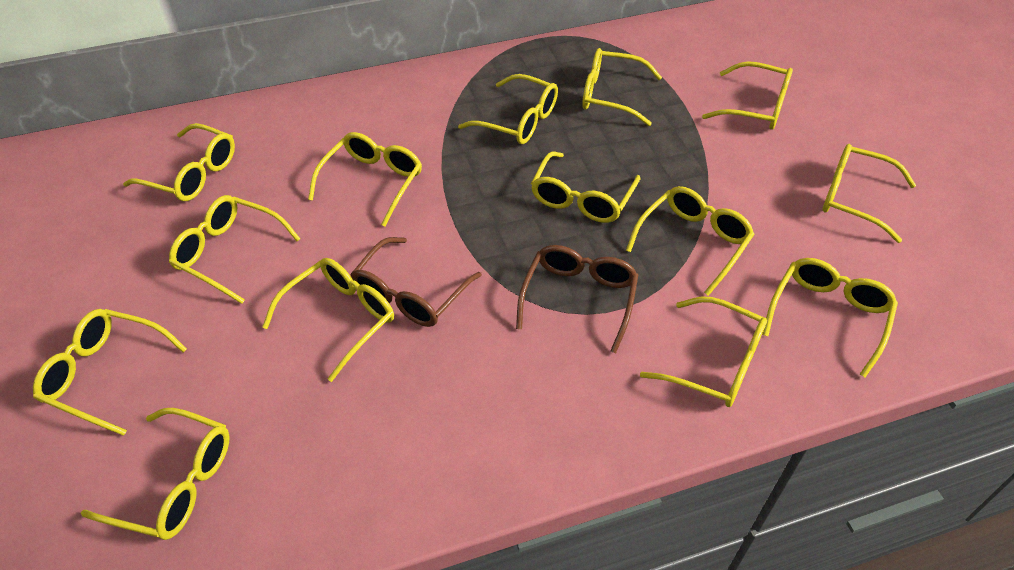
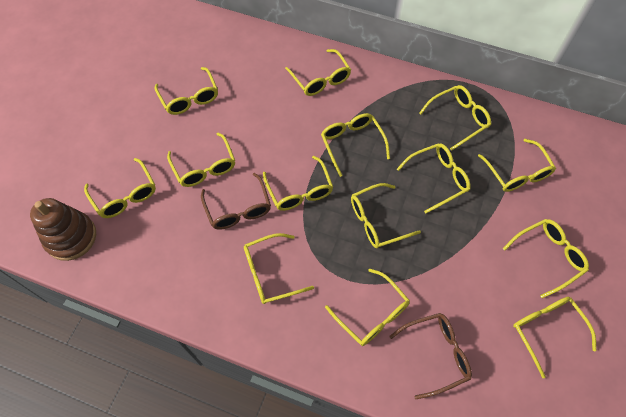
brown stacking toy: none = 0 -> [30,198,96,261] = 1

